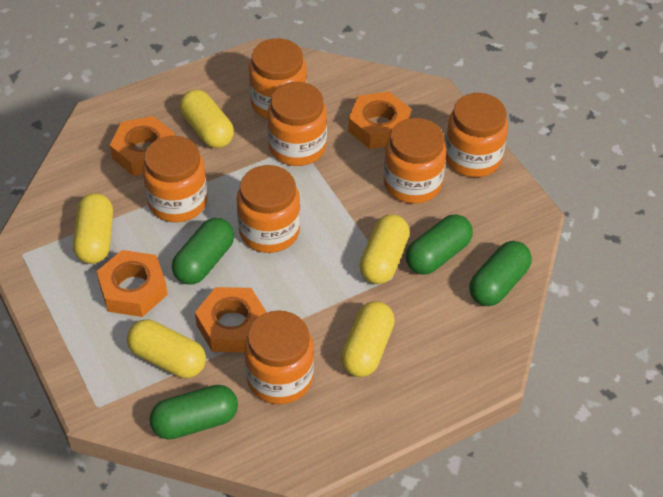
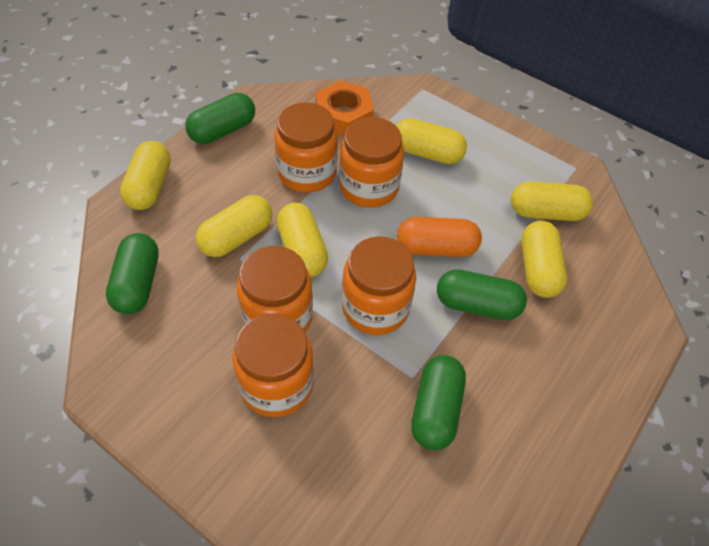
orange capsule: none = 0 -> [397,217,482,257] = 1
orange jar: [142,136,208,222] [237,165,300,253] [244,310,314,404] [249,38,307,119] [267,82,327,166] [383,118,446,204] [445,93,508,177] = 7 -> [232,314,314,417] [237,246,313,332] [274,102,338,192] [339,117,404,208] [342,236,416,335] = 5
orange nut: [96,250,168,317] [110,116,175,176] [195,287,267,352] [348,91,411,149] = 4 -> [315,80,374,137] = 1
yellow capsule: [73,193,113,264] [127,319,206,378] [180,89,234,148] [341,301,395,377] [359,214,410,284] = 5 -> [120,141,171,210] [196,195,272,257] [277,203,328,277] [396,118,467,164] [511,181,593,221] [521,221,567,298] = 6

